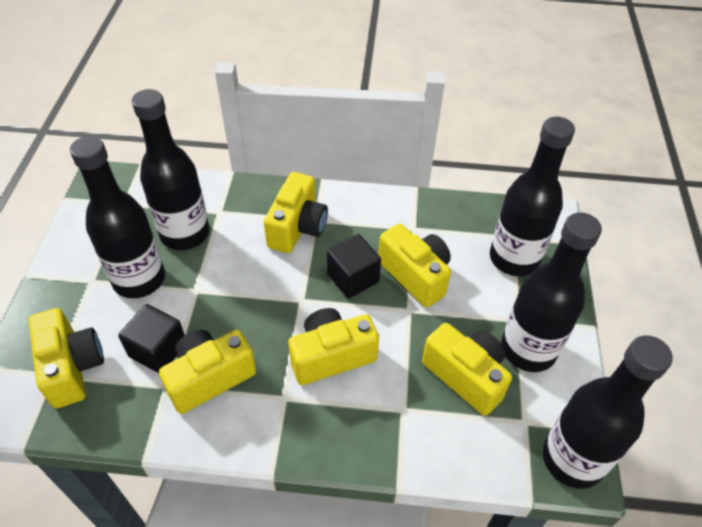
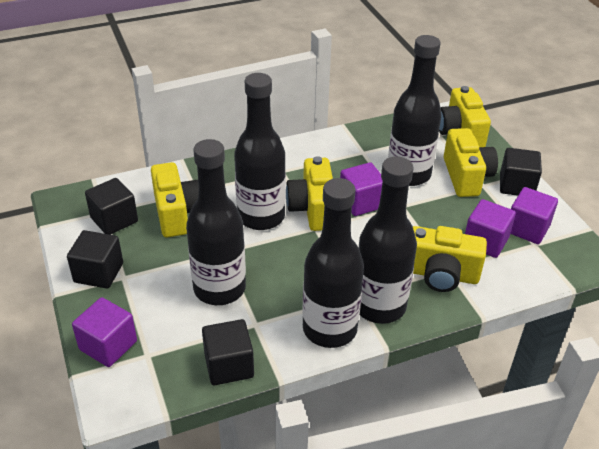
black cube: [118,304,185,373] [326,234,381,298] = 2 -> [67,230,123,289] [85,178,138,235] [202,319,254,385] [500,148,542,196] = 4
purple cube: none = 0 -> [72,297,137,367] [340,162,383,216] [465,199,516,258] [510,187,558,244] = 4
yellow camera: [28,308,104,408] [159,330,256,414] [264,172,328,253] [288,308,379,385] [378,224,451,308] [422,323,512,416] = 6 -> [151,162,199,238] [286,156,333,231] [413,226,487,292] [439,86,491,147] [444,128,498,197] = 5

